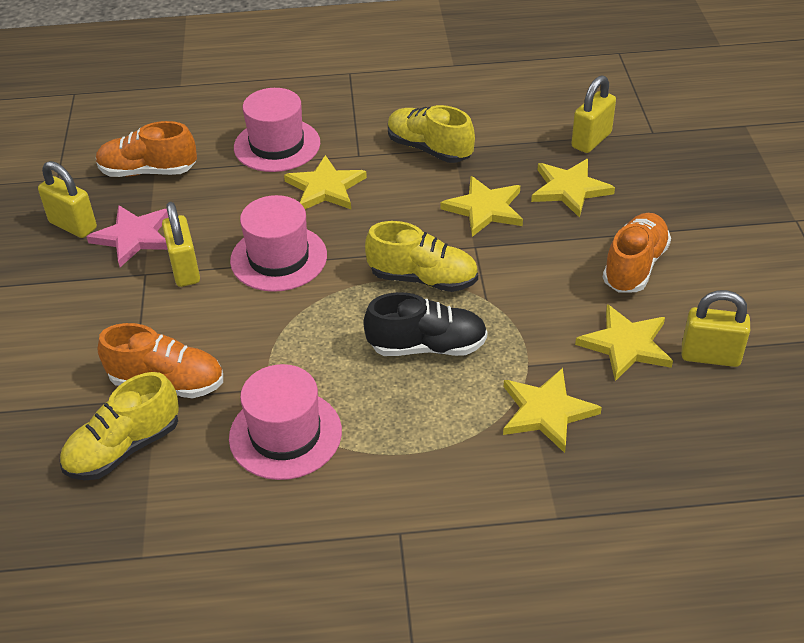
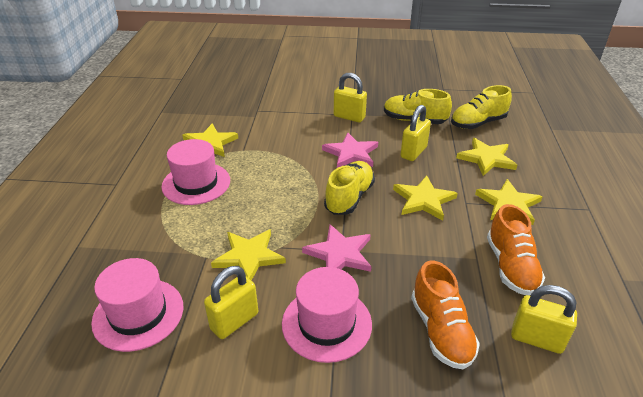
black shoe: [363,292,487,356] = 1 -> none = 0
orange shoe: [96,121,197,177] [98,323,223,398] [603,213,671,293] = 3 -> [411,261,480,369] [487,204,545,295] = 2
pink star: [86,205,169,267] = 1 -> [302,224,372,272] [322,133,378,168] = 2

